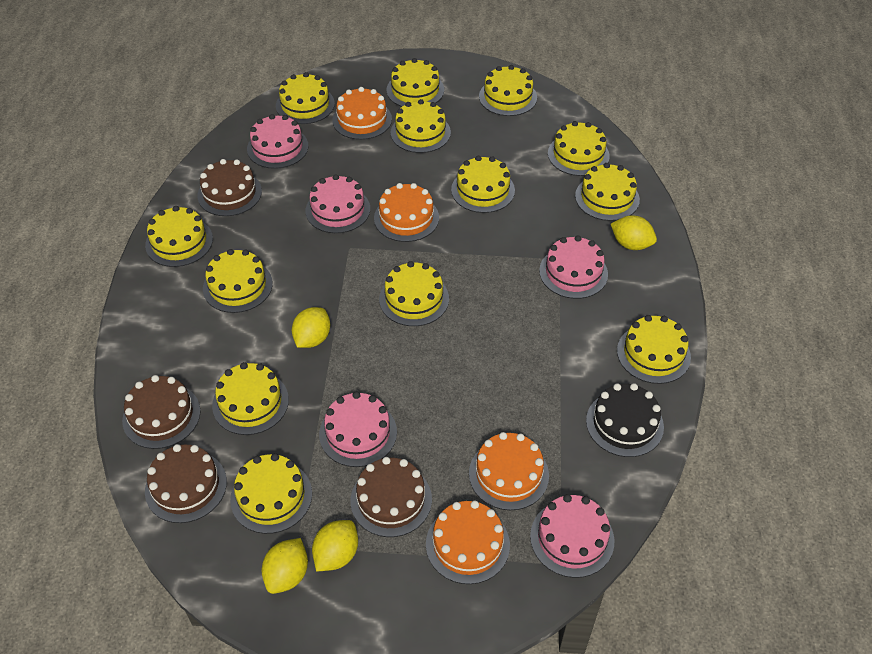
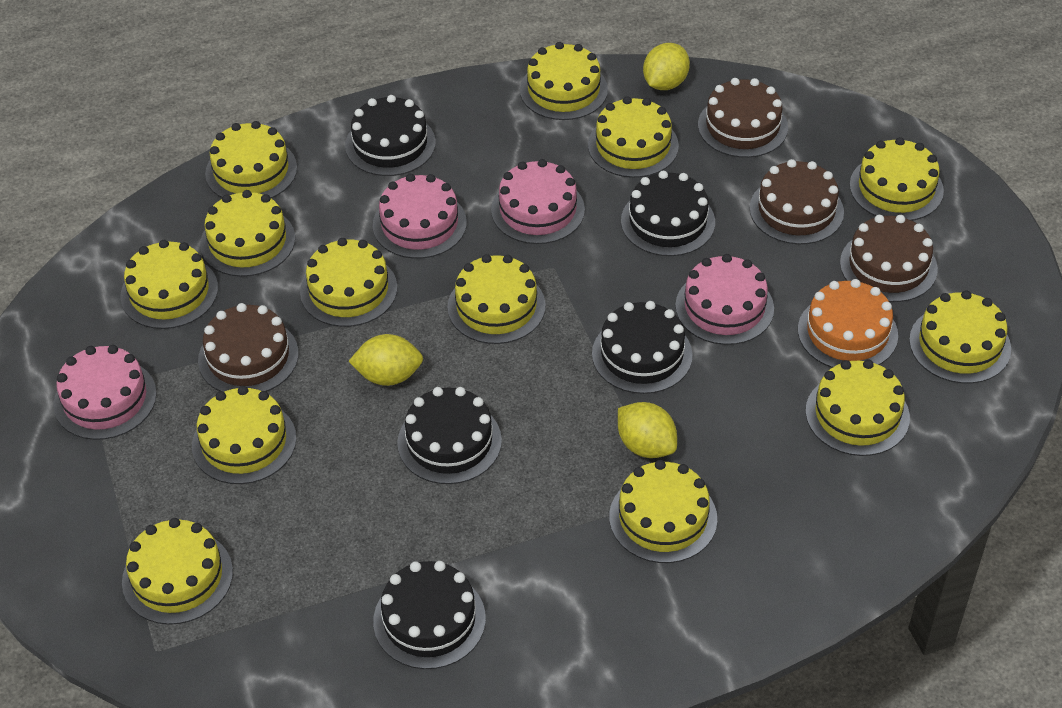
black cake: [586,383,664,457] = 1 -> [345,95,436,176] [373,561,486,669] [397,387,502,484] [592,301,693,394] [621,171,715,256] = 5
orange cake: [332,87,392,140] [374,183,439,242] [426,501,510,584] [469,432,549,510] = 4 -> [798,279,898,368] = 1
pink cake: [247,114,308,169] [306,174,370,233] [319,391,397,467] [530,494,614,578] [539,235,608,299] = 5 -> [53,345,157,440] [373,174,467,259] [491,159,585,244] [675,254,774,345] = 4
yellow lemon: [261,538,308,594] [292,307,330,348] [312,520,358,571] [611,216,657,250] = 4 -> [348,334,423,386] [618,402,677,458] [643,43,690,90] = 3

